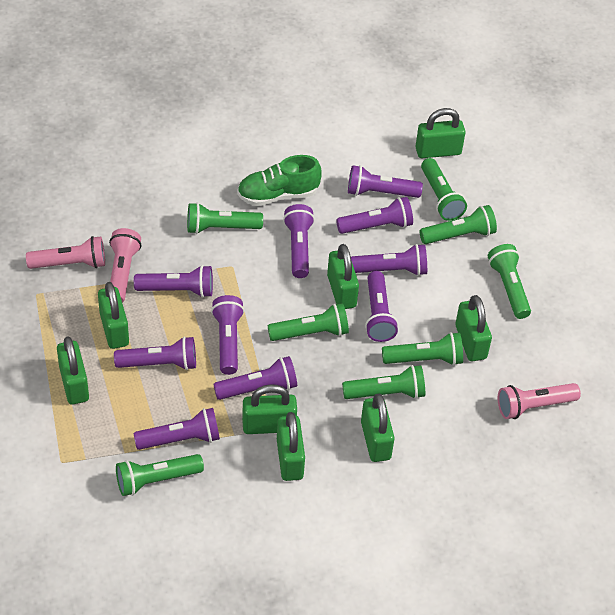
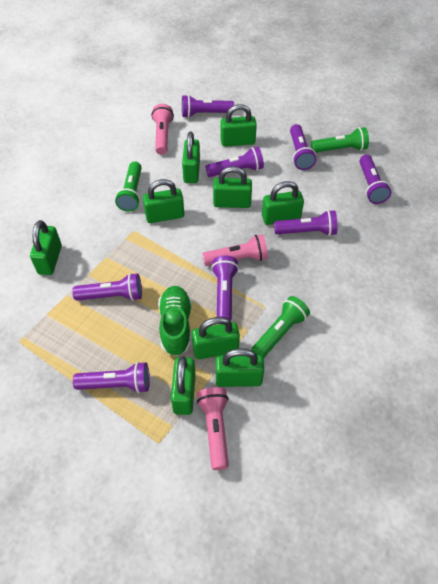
green flashlight: [116,454,204,496] [187,202,263,234] [268,303,349,341] [342,365,425,399] [382,332,463,366] [420,205,497,244] [421,158,467,221] [488,244,531,319] = 8 -> [115,161,142,212] [252,296,310,358] [311,127,369,153] = 3
green padlock: [57,336,89,405] [98,282,129,349] [242,384,297,434] [277,412,305,481] [327,244,359,309] [361,394,395,462] [415,108,466,158] [455,295,492,361] = 8 -> [30,220,62,275] [143,179,184,223] [171,356,195,415] [182,132,200,183] [192,317,240,359] [213,166,252,208] [216,348,264,387] [220,104,257,147] [262,181,304,225] = 9
purple flashlight: [114,336,196,370] [133,408,220,450] [134,265,213,298] [211,295,244,375] [213,356,297,400] [283,204,315,278] [336,197,413,234] [348,165,423,198] [351,244,427,276] [365,271,398,342] = 10 -> [72,273,142,301] [73,362,150,393] [182,95,234,118] [205,147,264,177] [211,255,239,321] [274,210,338,236] [290,124,316,170] [359,155,391,204] = 8

